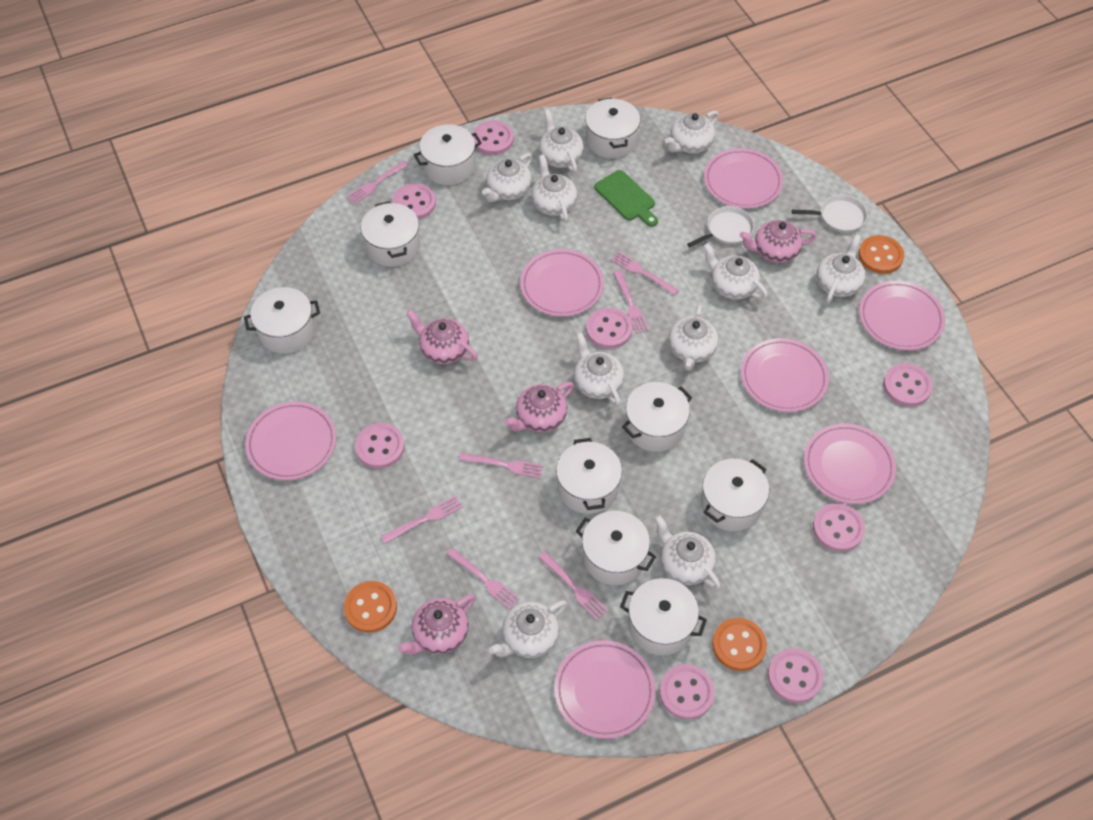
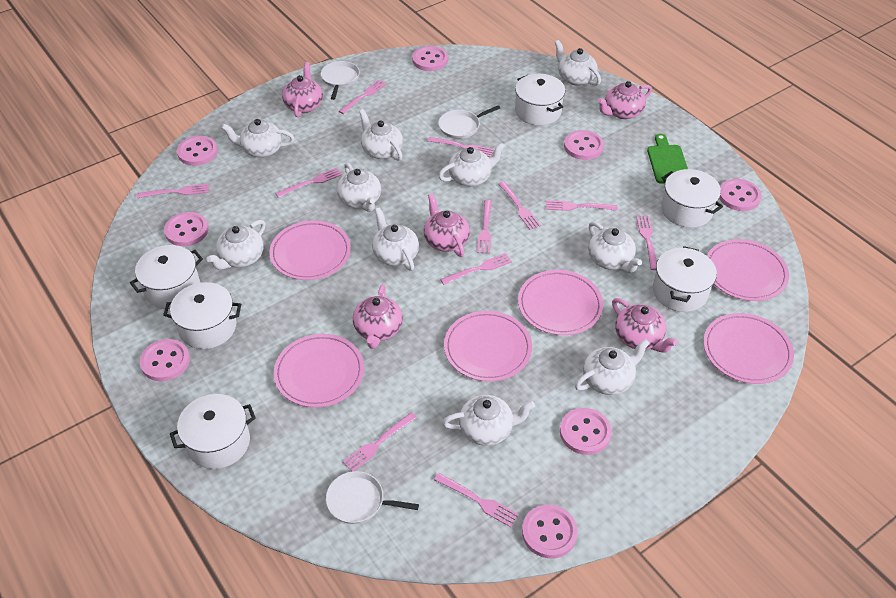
orange button: [344,581,397,633] [712,618,767,671] [858,235,904,274] = 3 -> none = 0
pink fork: [347,160,409,205] [381,496,463,544] [446,548,520,610] [459,452,544,478] [539,552,608,620] [611,252,679,296] [614,270,649,334] = 7 -> [137,184,209,198] [275,167,342,198] [339,80,387,114] [343,412,417,471] [427,137,494,157] [434,473,518,527] [440,253,512,285] [477,200,492,254] [498,181,541,230] [546,200,618,211] [636,216,657,270] = 11
pink plate: [245,401,336,480] [520,249,604,317] [554,640,656,739] [704,148,783,209] [741,338,829,412] [804,424,896,504] [859,281,945,350] = 7 -> [269,220,351,280] [274,334,364,408] [444,311,532,382] [518,270,603,335] [703,313,794,384] [707,239,789,301] = 6
pink teapot: [398,594,476,655] [406,310,478,364] [505,382,574,432] [740,220,817,263] = 4 -> [282,62,323,117] [353,284,403,349] [424,193,470,257] [597,81,652,119] [612,298,678,352] = 5
white pan: [687,206,754,247] [792,195,868,233] = 2 -> [321,61,360,100] [326,471,419,524] [438,105,500,139] = 3
white pot: [244,287,320,354] [361,201,420,267] [414,124,482,185] [556,438,622,514] [576,511,656,585] [585,97,640,159] [620,578,707,655] [622,382,692,452] [701,459,769,531] = 9 -> [130,245,203,309] [163,282,241,349] [170,394,256,469] [515,74,565,125] [653,246,717,312] [661,169,723,228] = 6

